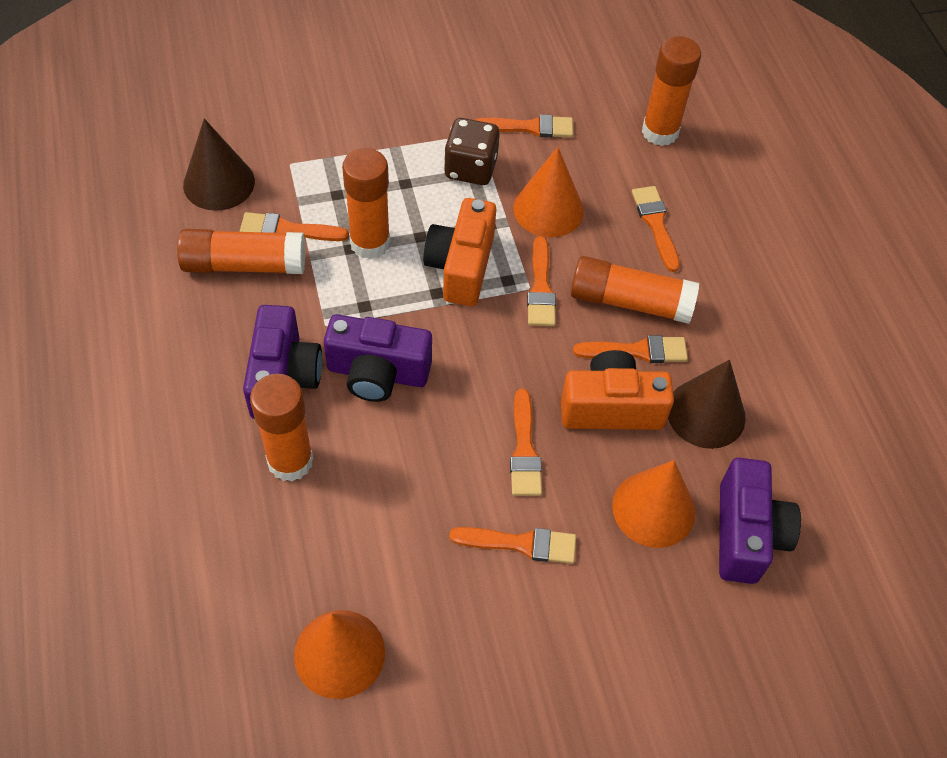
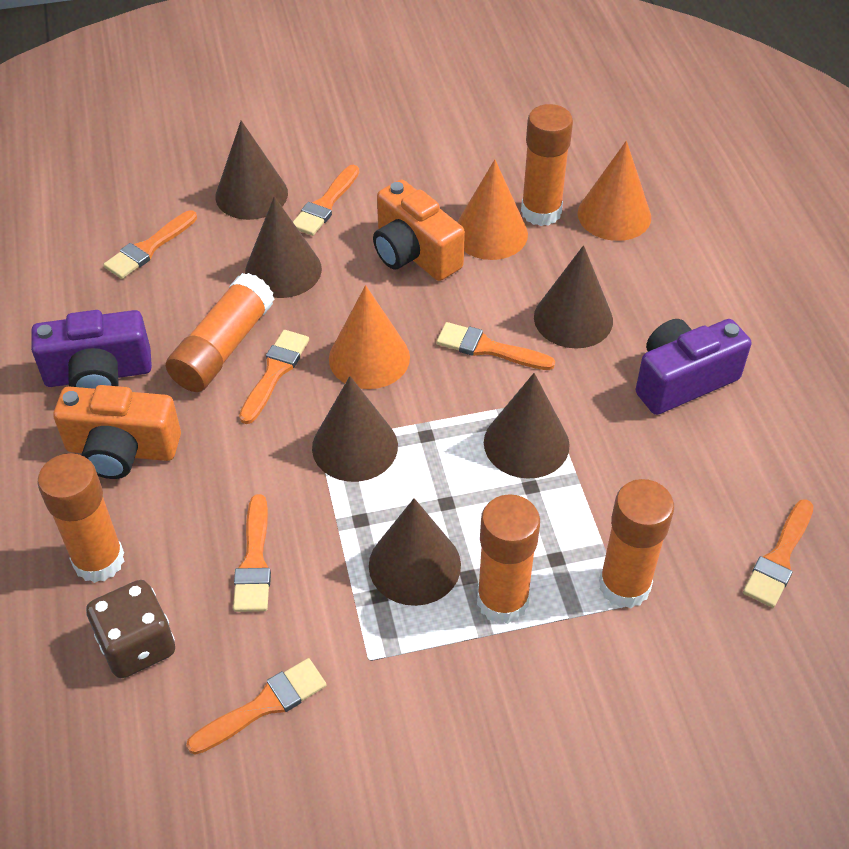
brown cone: [183,118,255,211] [668,360,746,449] = 2 -> [215,121,288,220] [245,196,322,298] [312,376,398,482] [369,498,461,606] [484,373,570,479] [534,245,613,349] = 6
purple camera: [243,305,322,419] [324,314,432,402] [719,458,801,584] = 3 -> [31,310,152,389] [636,319,751,415] = 2

